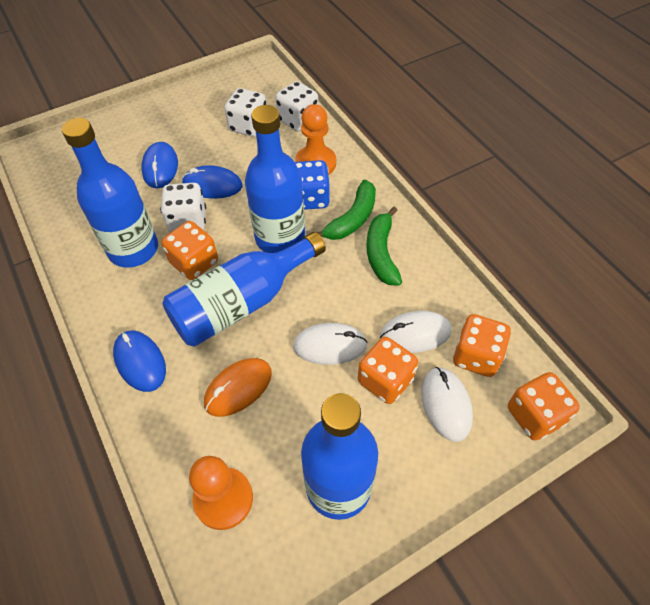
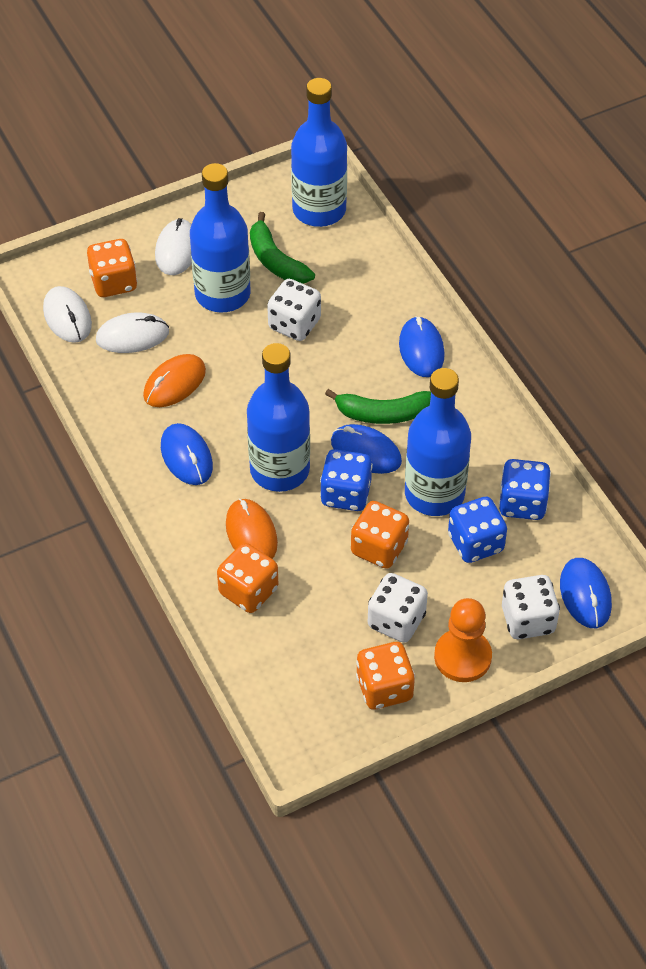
blue dice: [295,160,330,210] = 1 -> [320,449,373,511] [448,497,507,563] [499,459,551,520] = 3
blue mouse: [113,331,166,392] [141,142,178,188] [182,165,243,199] = 3 -> [161,423,213,485] [331,424,402,474] [399,316,445,377] [560,558,612,628] = 4
orange mouse: [204,358,272,417] = 1 -> [143,354,206,407] [226,498,278,559] = 2
orange pawn: [189,456,253,530] [295,104,336,175] = 2 -> [434,598,492,682] = 1

